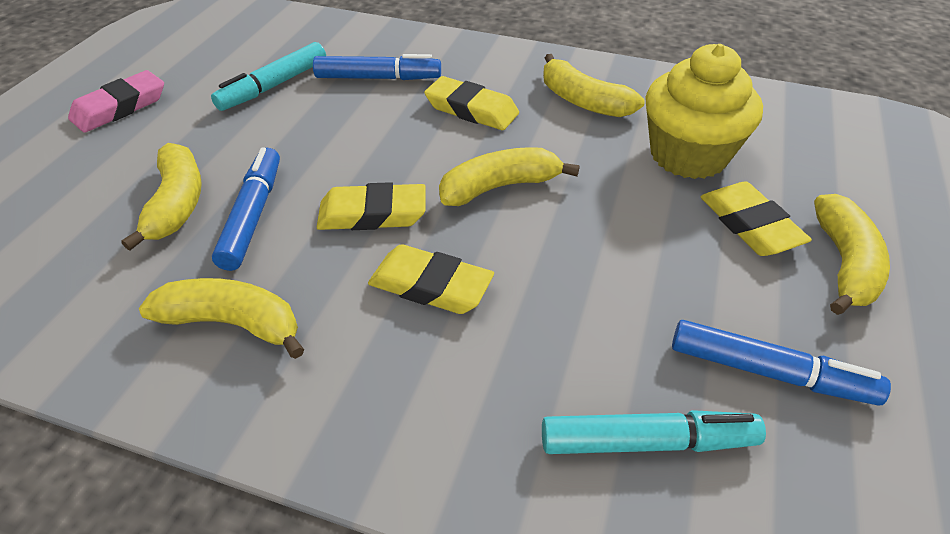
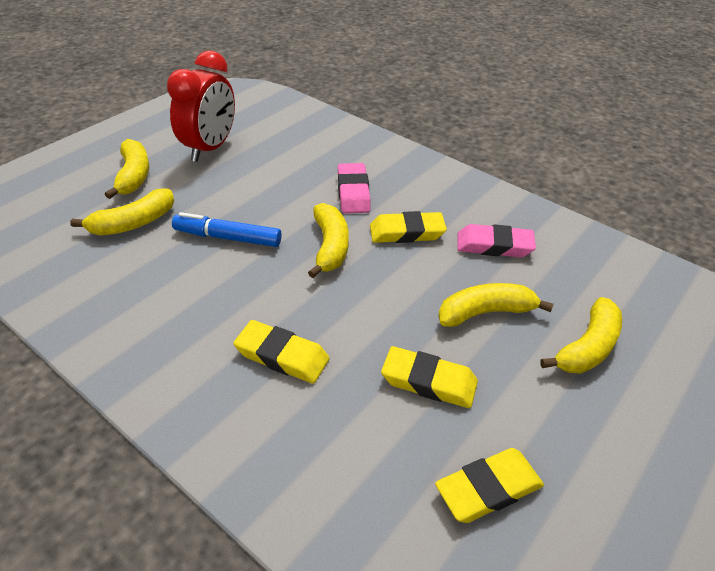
blue marker: [212,147,280,271] [313,54,441,80] [672,320,891,405] = 3 -> [172,212,282,247] = 1
pink eraser: [68,70,164,133] = 1 -> [338,163,371,213] [457,224,536,257] = 2
red clock: none = 0 -> [167,51,235,162] = 1
turquoise marker: [211,42,326,111] [542,410,766,454] = 2 -> none = 0
yellow cupcake: [645,44,763,179] = 1 -> none = 0

